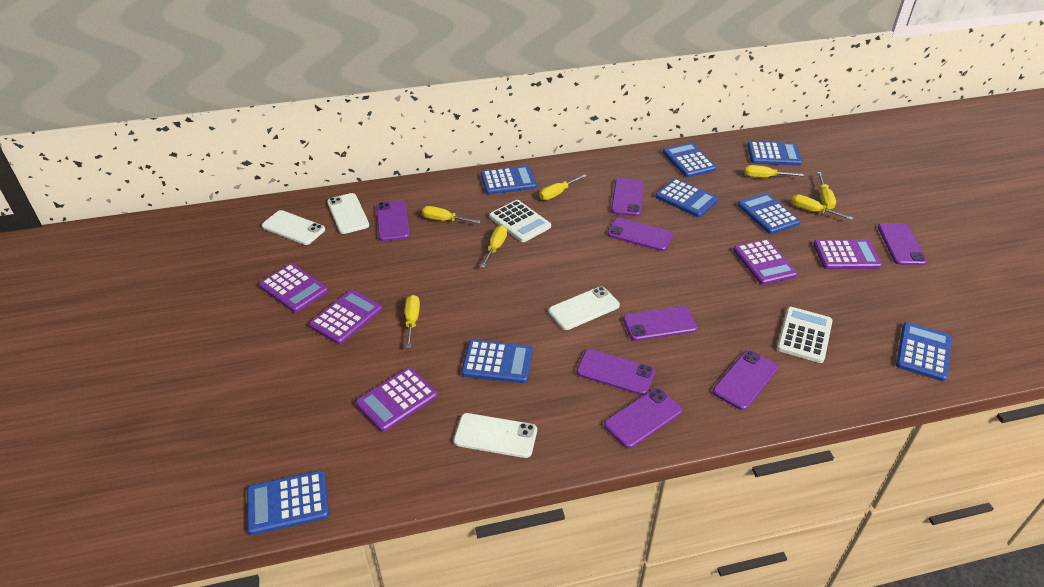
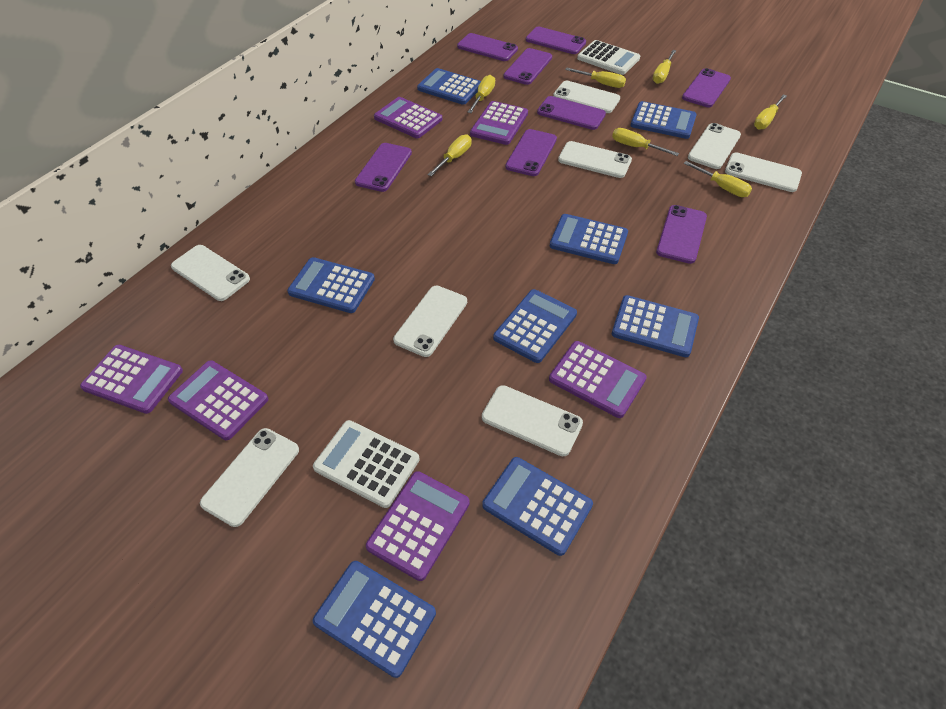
purple calculator: [259,263,328,313] [309,290,382,344] [356,367,438,432] [733,239,797,285] [813,239,882,269] = 5 -> [80,345,183,414] [168,360,268,440] [366,471,470,581] [374,97,442,138] [470,101,528,145] [549,341,647,418] = 6
white phone: [262,210,325,245] [327,193,369,234] [454,413,537,458] [549,286,620,330] = 4 -> [171,245,250,301] [200,428,299,527] [393,286,467,357] [482,385,583,456] [553,81,620,113] [558,141,632,178] [688,123,741,169] [725,153,802,192] = 8

